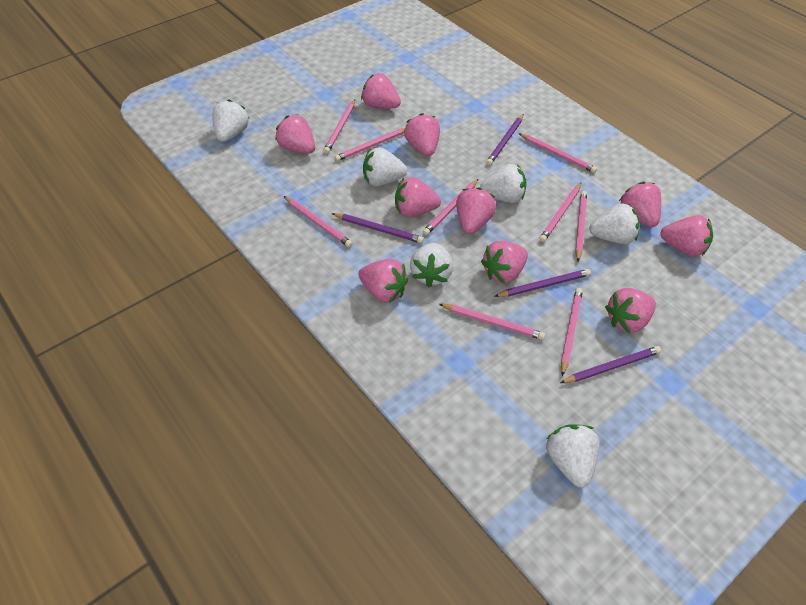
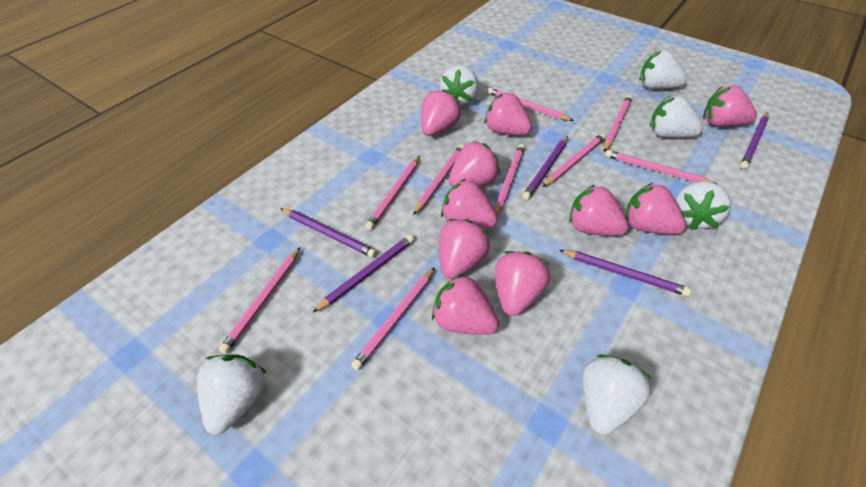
purple pencil: [331,213,424,243] [486,114,523,165] [494,269,591,297] [560,346,661,383] = 4 -> [280,208,376,258] [312,235,414,313] [523,136,568,200] [559,250,691,296] [740,112,769,169] = 5

